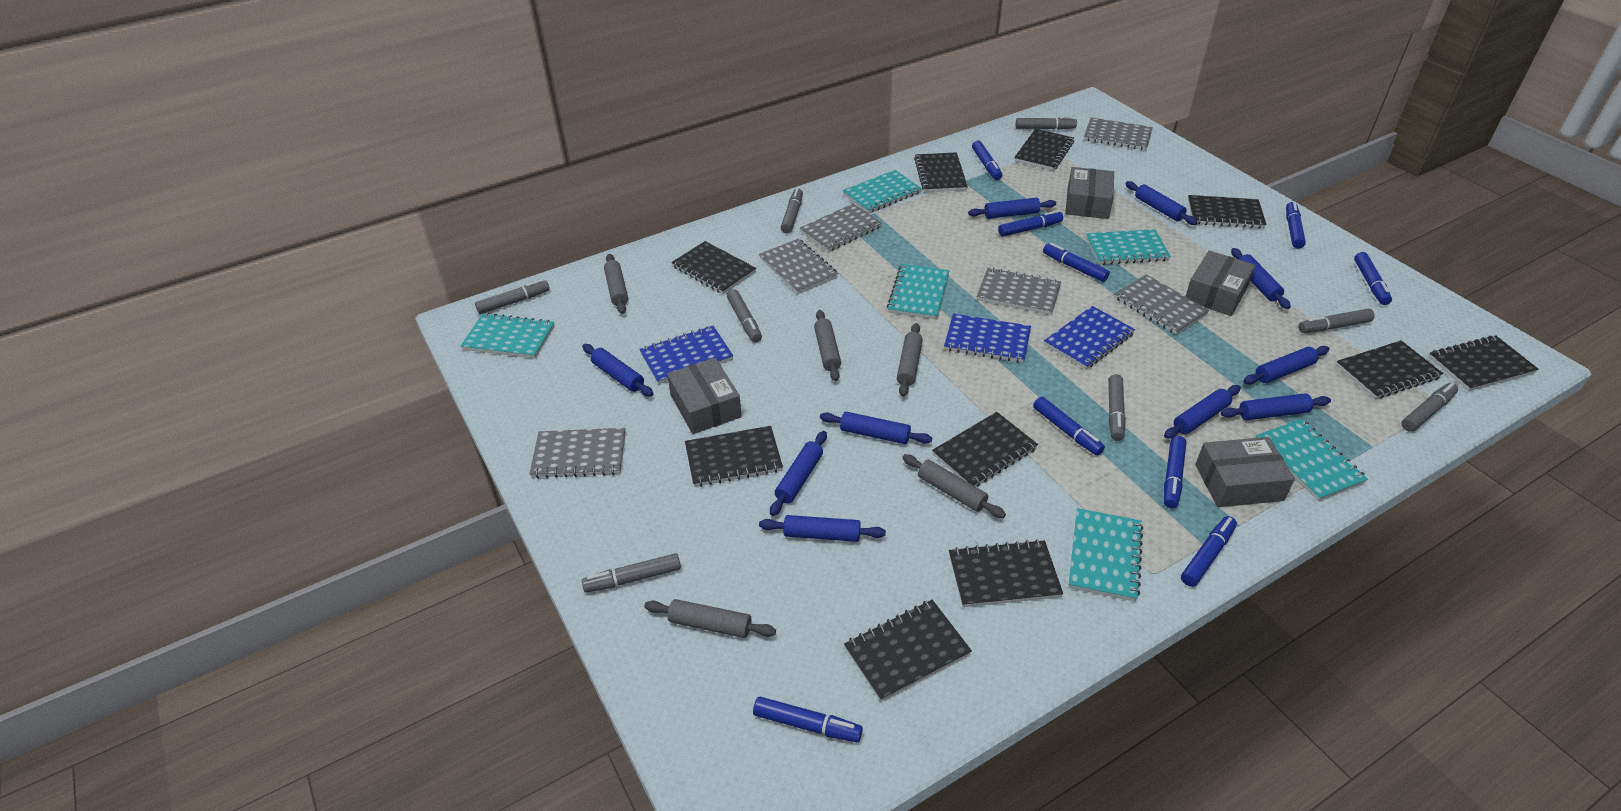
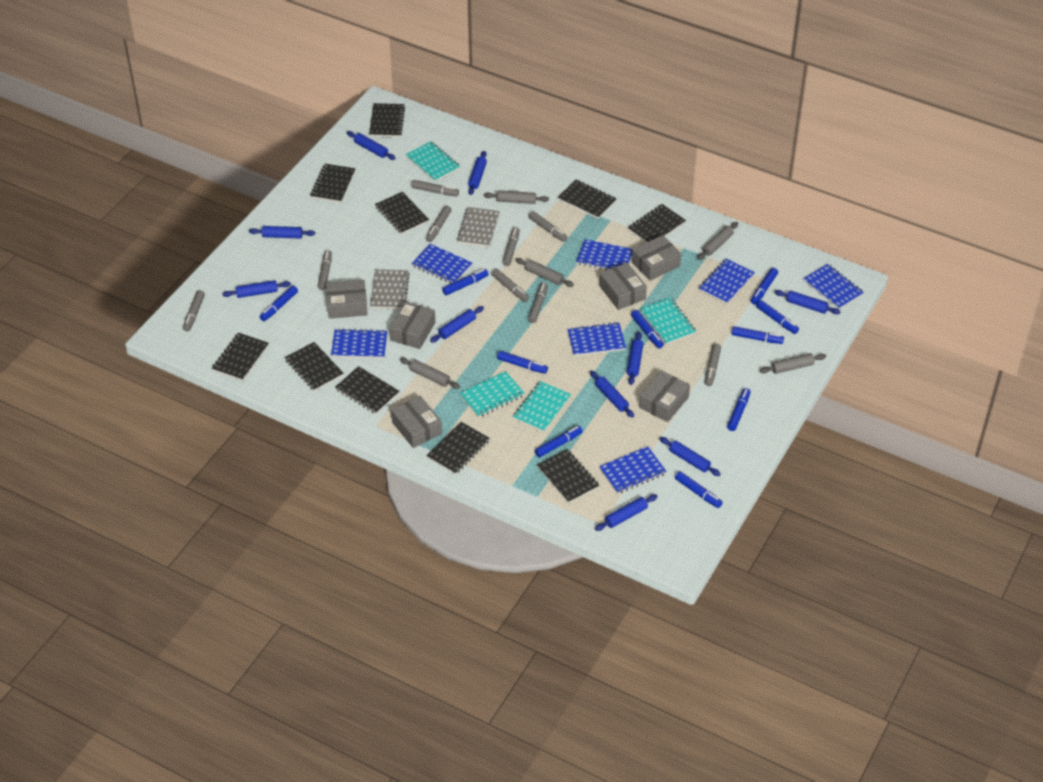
blue marker: [753,697,863,742] [972,141,1002,180] [998,210,1063,237] [1033,397,1105,456] [1043,243,1110,282] [1164,436,1186,508] [1181,516,1237,587] [1286,201,1306,249] [1354,252,1392,305] = 9 -> [260,286,298,321] [442,269,489,295] [497,351,548,374] [535,426,583,457] [631,310,664,348] [675,471,723,508] [727,388,750,431] [732,326,784,344] [750,268,778,305] [756,300,799,334] = 10
blue notebook: [639,326,733,384] [944,314,1031,363] [1044,306,1135,369] = 3 -> [331,329,387,358] [411,244,472,284] [568,322,626,356] [576,239,632,270] [599,446,667,494] [699,259,755,304] [803,264,864,309] = 7
grey box: [667,358,742,434] [1065,167,1114,219] [1186,250,1256,316] [1195,437,1295,507] = 4 -> [326,280,368,319] [389,301,435,349] [391,396,442,448] [599,263,647,310] [631,235,681,281] [639,370,690,422] = 6
grey marker: [475,280,550,314] [582,553,681,593] [727,289,762,342] [781,188,803,233] [1016,117,1077,130] [1108,374,1126,441] [1299,309,1375,333] [1401,383,1458,432] = 8 -> [183,290,205,332] [318,250,332,290] [412,180,459,197] [426,205,452,242] [491,269,529,302] [502,227,520,266] [528,283,548,323] [529,211,568,242] [705,343,721,386] = 9
grey notebook: [529,428,626,479] [759,239,838,294] [800,204,882,252] [977,267,1061,315] [1084,117,1153,150] [1114,274,1209,335] = 6 -> [370,269,410,309] [457,207,500,247] = 2
turquoise notebook: [461,313,554,359] [843,170,922,213] [887,264,949,319] [1068,508,1143,601] [1086,229,1171,265] [1256,419,1368,501] = 6 -> [406,141,460,182] [460,371,525,417] [513,381,571,432] [640,298,696,344] = 4

